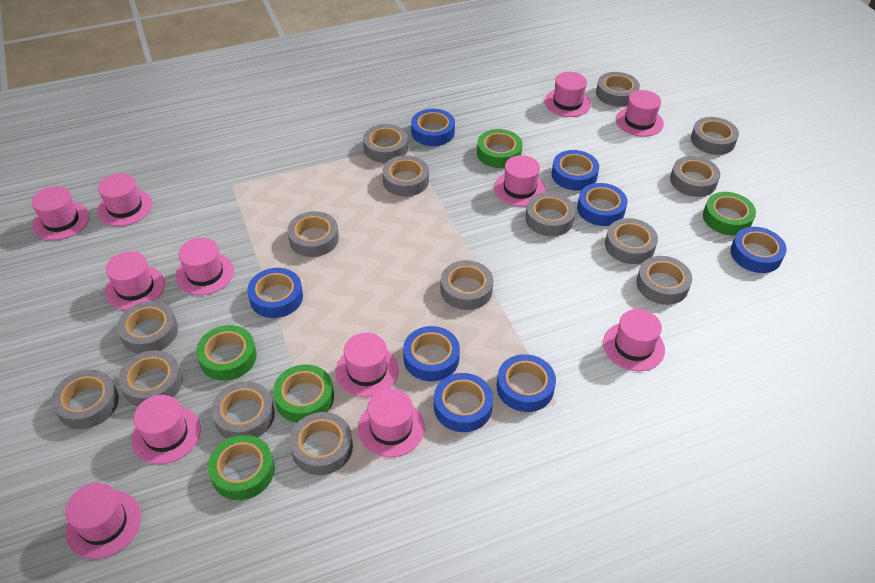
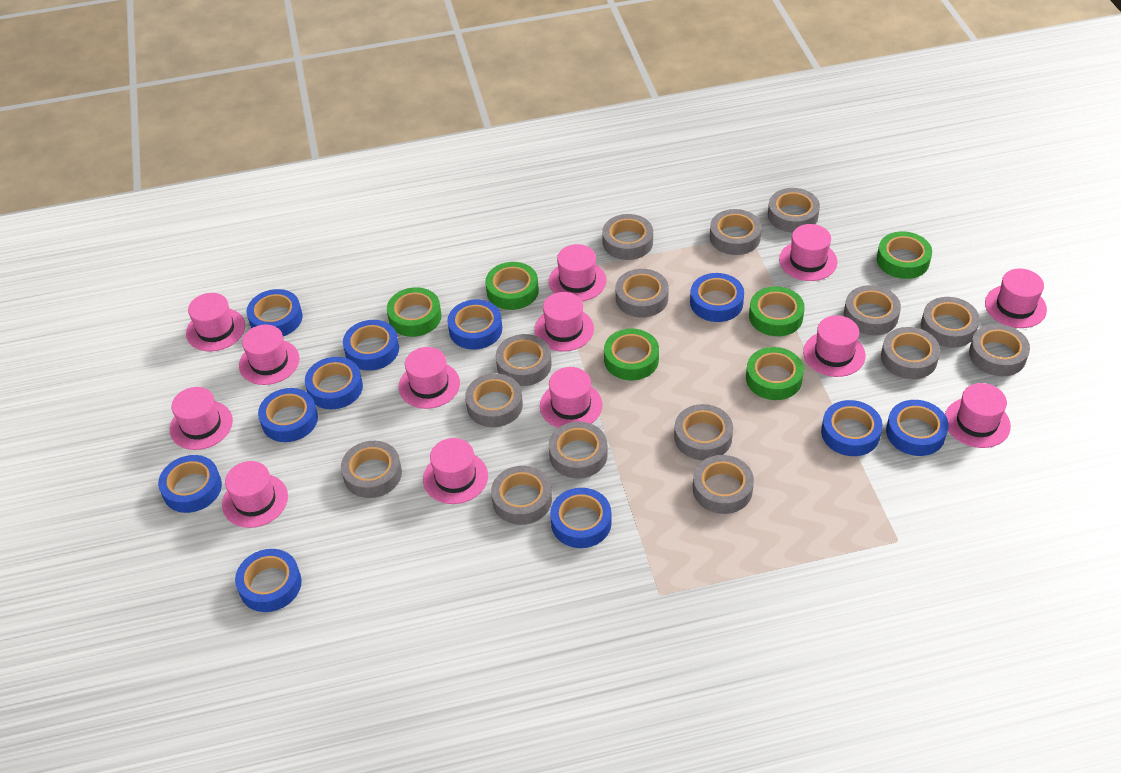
blue tape: [247,268,303,318] [403,326,460,381] [411,109,455,146] [434,373,493,432] [497,354,556,412] [552,150,599,191] [577,183,627,226] [731,227,787,273] = 8 -> [158,455,222,513] [235,549,302,612] [247,289,302,336] [258,388,318,442] [305,357,363,409] [343,320,399,371] [448,299,502,350] [550,488,612,548] [690,273,744,322] [821,400,883,456] [886,400,949,456] = 11
green tape: [196,325,257,381] [208,435,275,500] [273,364,334,423] [477,129,522,168] [703,192,756,235] = 5 -> [387,287,442,337] [485,262,539,310] [604,329,659,380] [746,347,804,400] [749,286,805,336] [877,231,932,279] = 6
pink hat: [32,186,90,240] [65,483,141,559] [97,173,153,226] [105,251,165,310] [132,395,201,464] [176,238,234,295] [335,333,399,397] [358,389,425,457] [494,155,546,207] [545,72,591,117] [603,309,665,371] [616,90,664,137] = 12 -> [170,387,233,450] [186,293,245,352] [222,461,288,528] [239,325,299,385] [399,347,460,409] [423,438,488,504] [534,292,594,352] [540,367,603,428] [549,244,606,301] [779,224,838,281] [803,316,866,377] [945,383,1011,448] [985,269,1047,328] = 13

